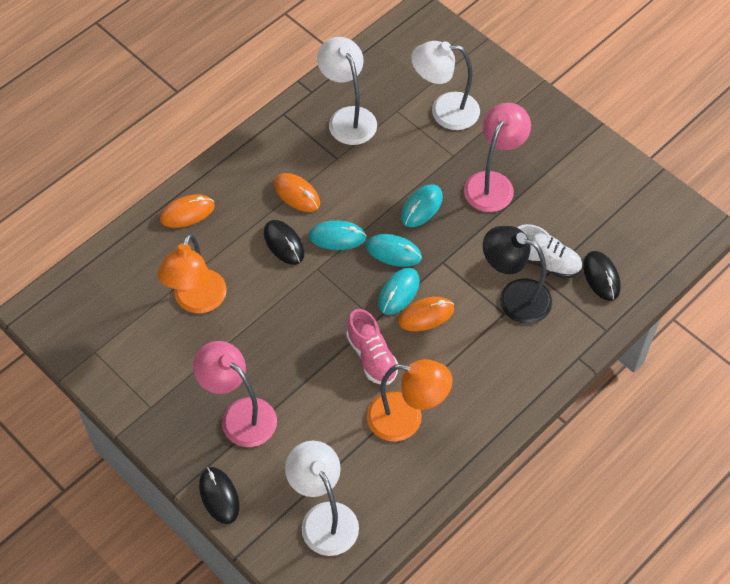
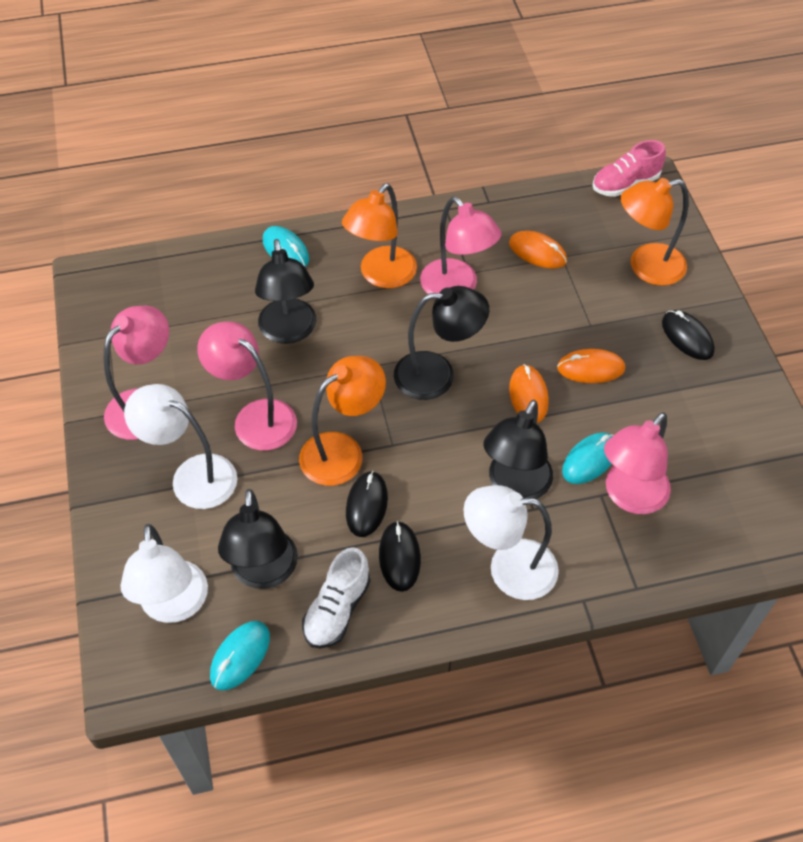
black lamp: [483,226,552,324] = 1 -> [218,489,298,589] [255,239,316,344] [394,286,489,400] [484,400,553,499] = 4
orange lamp: [158,233,227,313] [367,359,453,441] = 2 -> [299,356,386,486] [342,184,417,288] [621,178,688,286] = 3
pink lamp: [193,341,277,447] [464,103,531,212] = 2 -> [104,305,169,440] [197,322,297,450] [420,197,501,294] [604,412,671,514] = 4
turquoise mouse: [309,220,366,250] [366,234,422,267] [378,268,420,315] [401,184,443,227] = 4 -> [210,621,270,690] [263,226,309,267] [562,432,614,484] = 3

